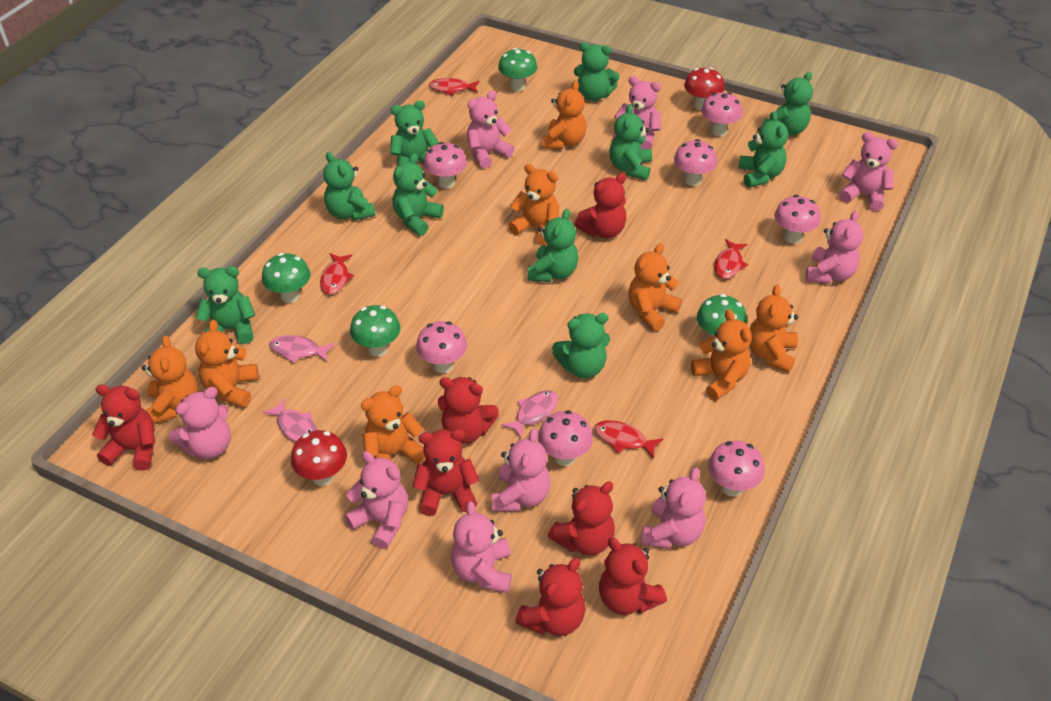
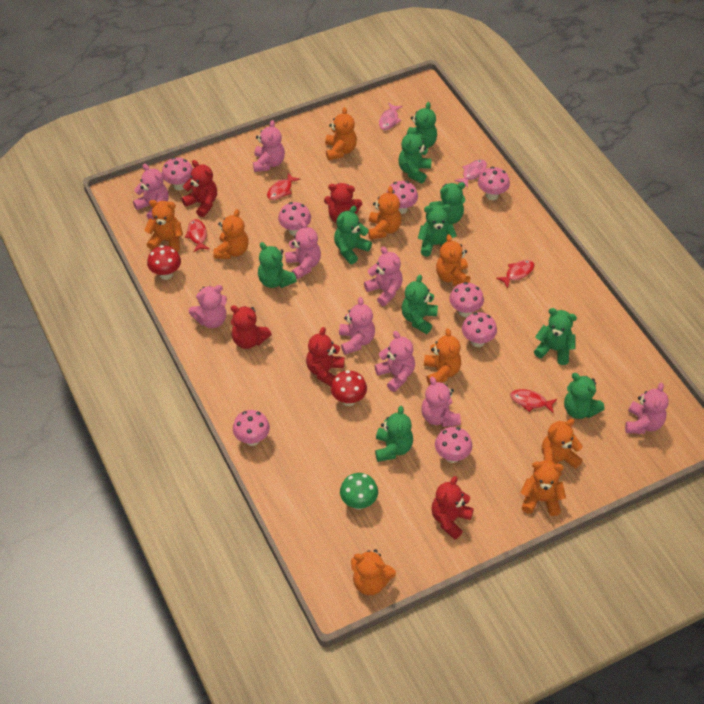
green mushroom: [262,253,310,303] [350,305,400,357] [498,48,537,91] [697,294,747,338] = 4 -> [340,473,378,510] = 1
orange teddy bear: [142,336,198,424] [195,320,259,408] [361,385,425,463] [508,164,559,245] [542,81,587,149] [628,243,682,331] [691,309,752,400] [749,285,798,373] = 8 -> [144,200,183,252] [213,209,249,259] [325,107,357,160] [351,549,396,595] [368,186,402,239] [424,328,461,385] [436,234,471,286] [520,460,566,516] [542,419,583,476] = 9
pink fish: [263,398,317,442] [269,335,334,363] [501,390,558,439] = 3 -> [379,103,403,130] [455,160,487,188] = 2
pink mushroom: [416,321,467,373] [424,142,467,189] [538,410,593,466] [674,139,717,186] [701,92,743,136] [708,441,765,497] [775,195,821,244] = 7 -> [162,157,193,191] [233,410,270,446] [278,202,311,236] [386,181,418,214] [435,427,472,463] [449,282,484,317] [462,312,497,347] [478,167,510,200] = 8
red teddy bear: [92,384,155,471] [413,429,479,516] [438,377,499,444] [515,558,586,636] [548,481,615,555] [574,173,627,239] [599,537,667,615] = 7 -> [181,160,217,217] [231,305,271,349] [306,327,345,387] [324,183,362,223] [431,476,474,540] = 5

